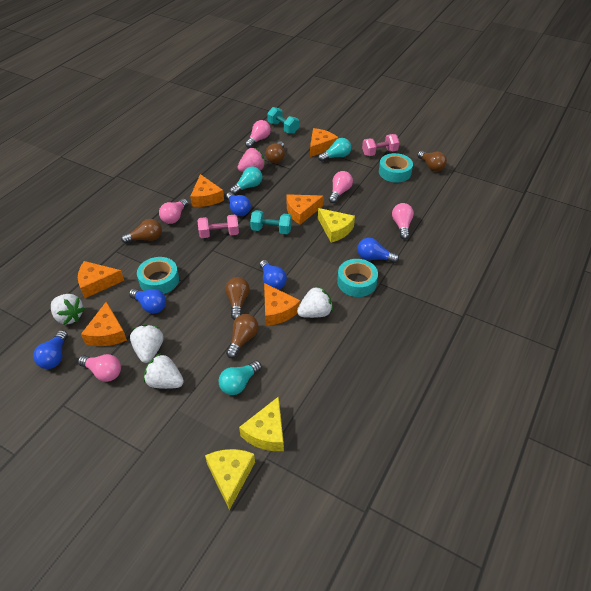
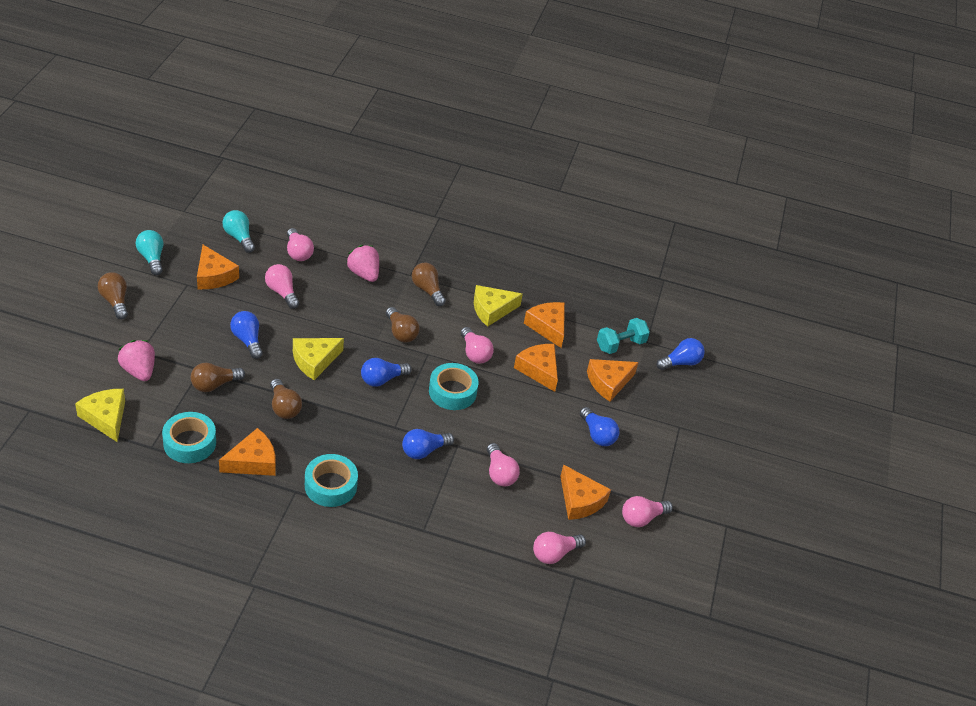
pink dumbbell: [198,215,239,238] [362,134,399,156] = 2 -> none = 0
pink light bulb: [78,354,121,382] [159,199,188,224] [245,120,271,148] [329,171,353,203] [392,203,414,240] = 5 -> [265,264,299,309] [287,228,314,261] [461,327,494,364] [487,443,520,486] [533,532,586,564] [622,496,673,527] = 6
pink strawberry: [238,148,266,172] = 1 -> [118,340,155,381] [346,245,379,282] = 2
turquoise dumbbell: [250,210,292,234] [267,107,299,134] = 2 -> [597,318,650,354] = 1
turquoise light bulb: [219,360,262,395] [230,167,262,195] [318,138,351,162] = 3 -> [136,230,164,275] [222,210,255,253] = 2
white strawberry: [51,294,85,325] [130,324,163,363] [144,353,184,389] [297,286,333,318] = 4 -> none = 0

